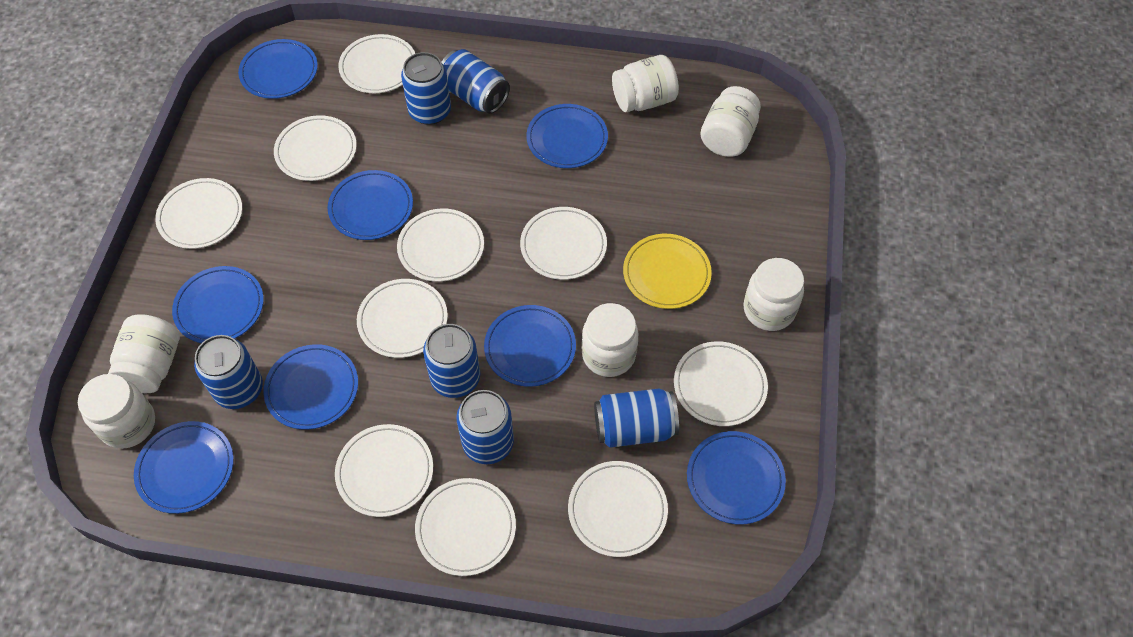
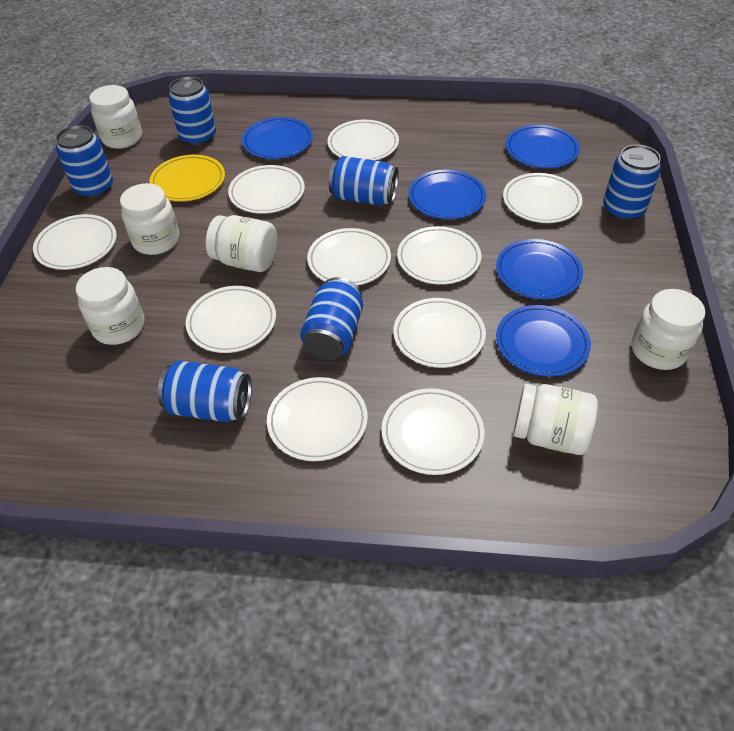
blue plate: [134,421,234,514] [172,266,264,343] [238,39,318,99] [263,344,358,430] [328,170,413,240] [484,305,576,387] [527,104,608,168] [687,431,786,525] = 8 -> [242,117,313,159] [409,170,486,219] [496,239,583,300] [496,305,591,377] [506,125,580,168] = 5

